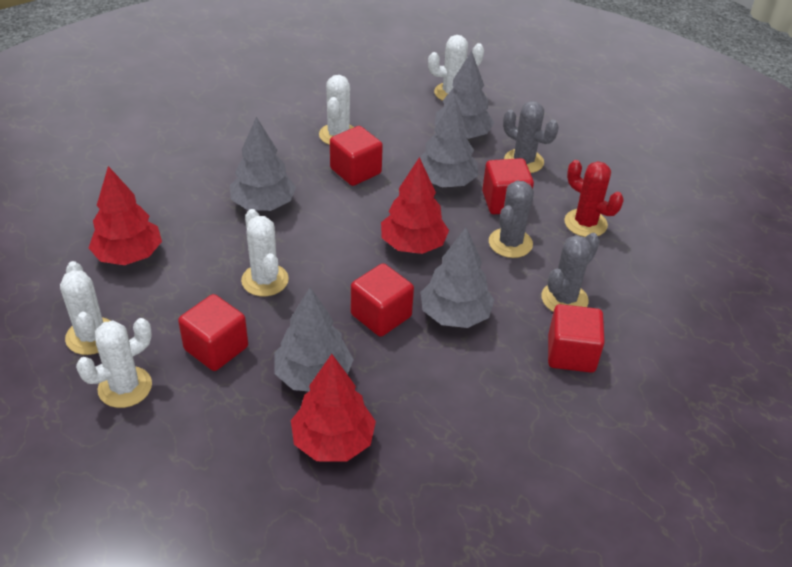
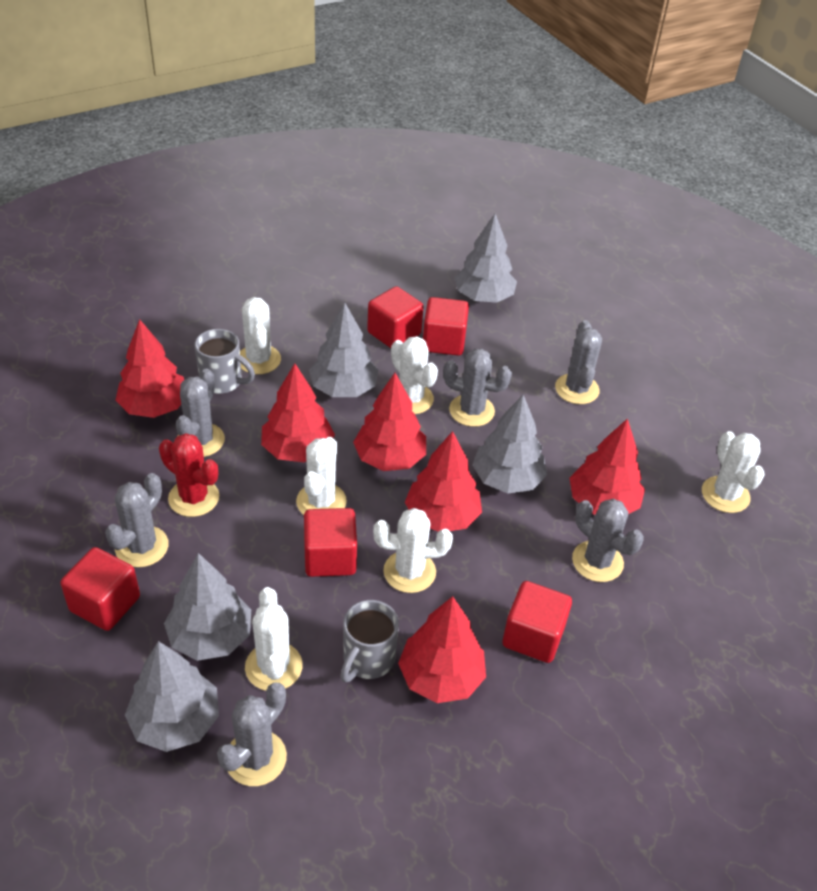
grey cactus: [489,180,534,258] [503,101,559,173] [541,233,600,312] = 3 -> [105,473,169,567] [176,368,225,457] [217,683,287,786] [443,349,512,427] [555,320,602,404] [572,499,644,582] = 6
grey mug: none = 0 -> [195,329,255,394] [340,600,399,683] = 2
red tree: [89,166,162,265] [291,354,376,462] [381,157,449,254] = 3 -> [115,319,184,418] [261,363,335,462] [353,373,426,471] [398,596,486,703] [405,431,482,532] [569,418,645,515] = 6
white cactus: [60,261,110,355] [76,318,152,408] [241,209,289,296] [319,75,354,145] [428,35,484,101] = 5 -> [240,297,281,374] [245,587,303,691] [296,437,347,515] [373,508,453,593] [391,336,438,414] [702,431,765,513] = 6

